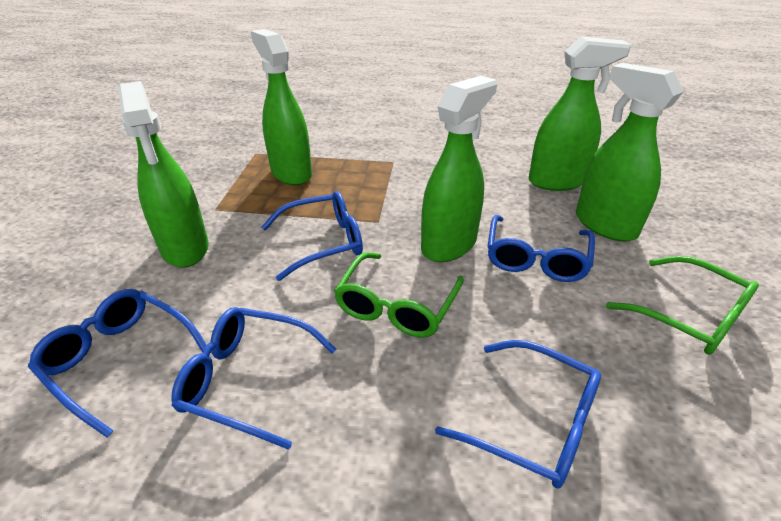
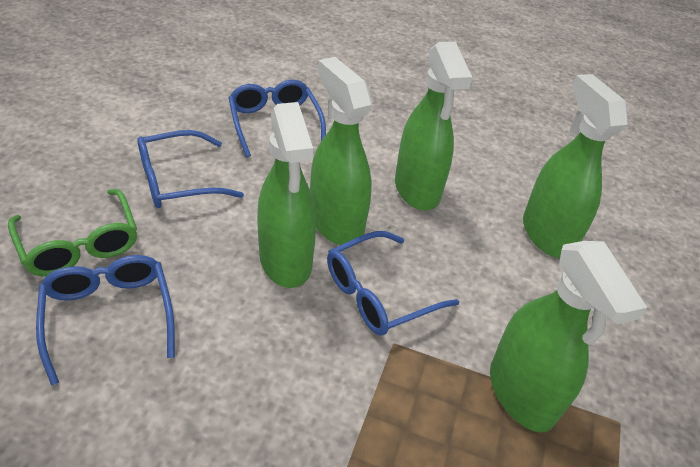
blue glasses: [28,289,206,437] [171,307,336,450] [262,191,363,281] [435,340,601,489] [488,215,595,282] = 5 -> [36,255,175,386] [137,130,244,208] [228,80,326,157] [327,231,460,336] = 4
green glasses: [334,252,464,337] [606,256,759,355] = 2 -> [8,189,137,276] = 1

